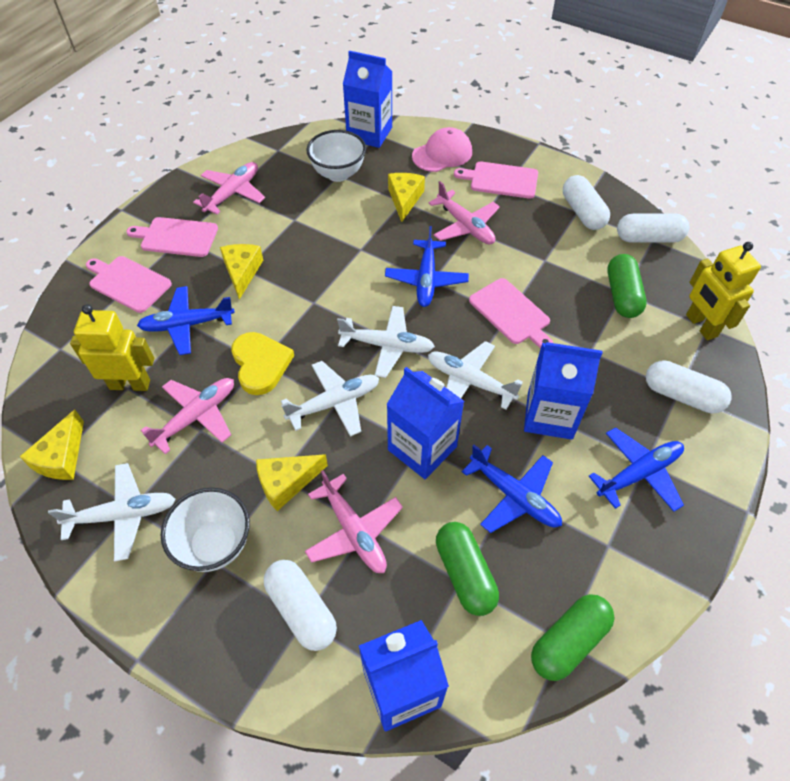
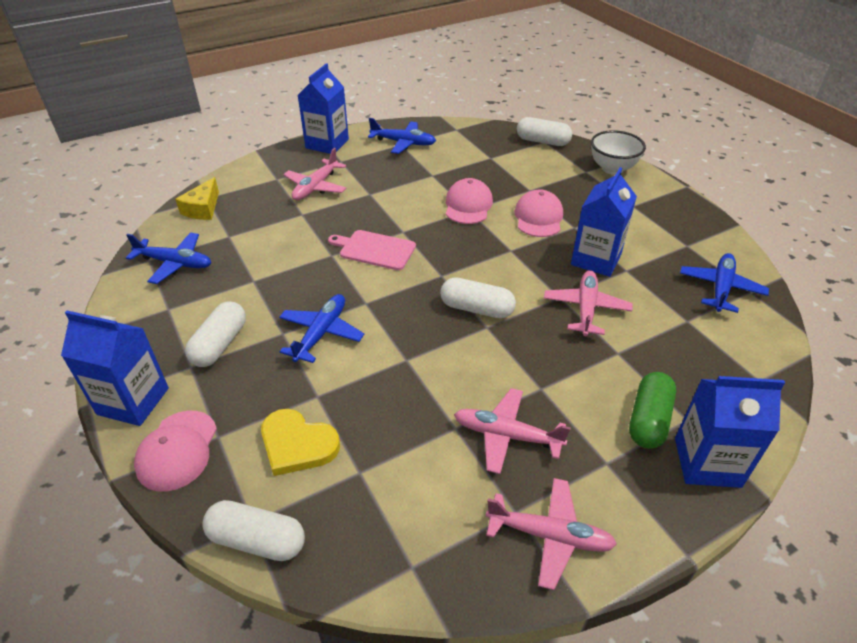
green capsule: [436,522,499,616] [531,594,615,681] [607,254,647,318] = 3 -> [629,372,676,449] = 1
pink cap: [412,127,472,172] = 1 -> [134,411,217,492] [446,178,493,224] [514,189,563,237] = 3
pink cutting board: [86,256,172,313] [126,217,218,257] [454,161,538,199] [469,278,553,349] = 4 -> [328,230,416,270] = 1
white bowl: [161,488,250,572] [307,130,366,182] = 2 -> [591,130,646,175] = 1
white plane: [48,463,176,562] [281,361,379,437] [337,306,435,378] [428,341,523,409] = 4 -> none = 0
yellow cheese: [20,410,84,480] [220,244,263,300] [256,454,328,511] [388,173,425,222] = 4 -> [175,177,219,220] = 1
yellow robot: [70,304,154,391] [686,242,761,340] = 2 -> none = 0

